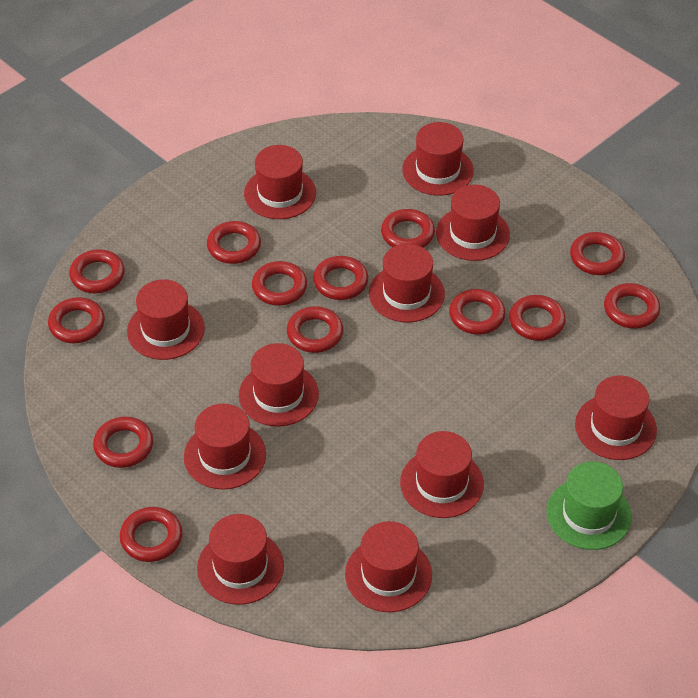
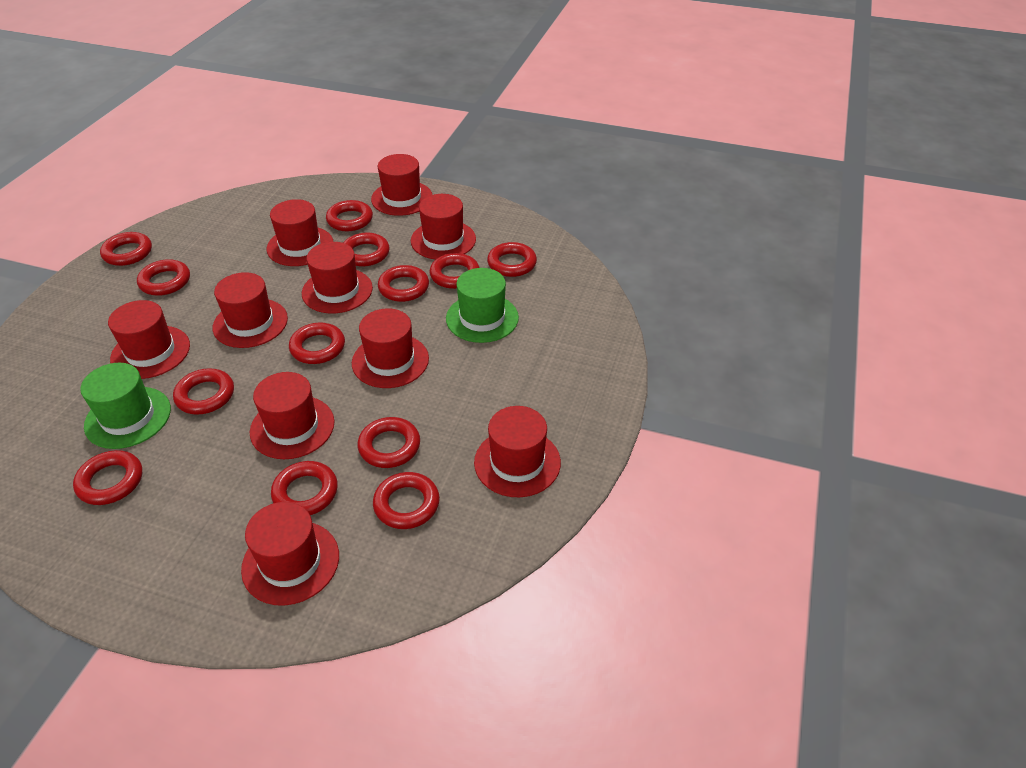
green hat: [547,462,632,550] = 1 -> [80,363,171,449] [446,268,519,343] = 2
red hat: [127,279,205,360] [184,404,266,490] [197,514,284,605] [239,343,319,427] [244,145,316,219] [345,521,432,612] [369,244,445,322] [400,431,484,518] [402,122,474,196] [436,185,510,261] [575,376,657,460] = 11 -> [108,300,190,379] [213,272,288,348] [241,502,339,606] [250,372,334,459] [267,199,333,266] [302,242,373,313] [352,308,429,388] [371,154,432,216] [411,194,476,260] [474,406,561,497] = 10

